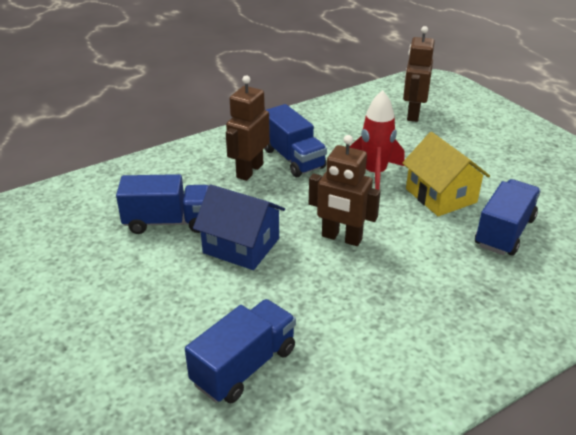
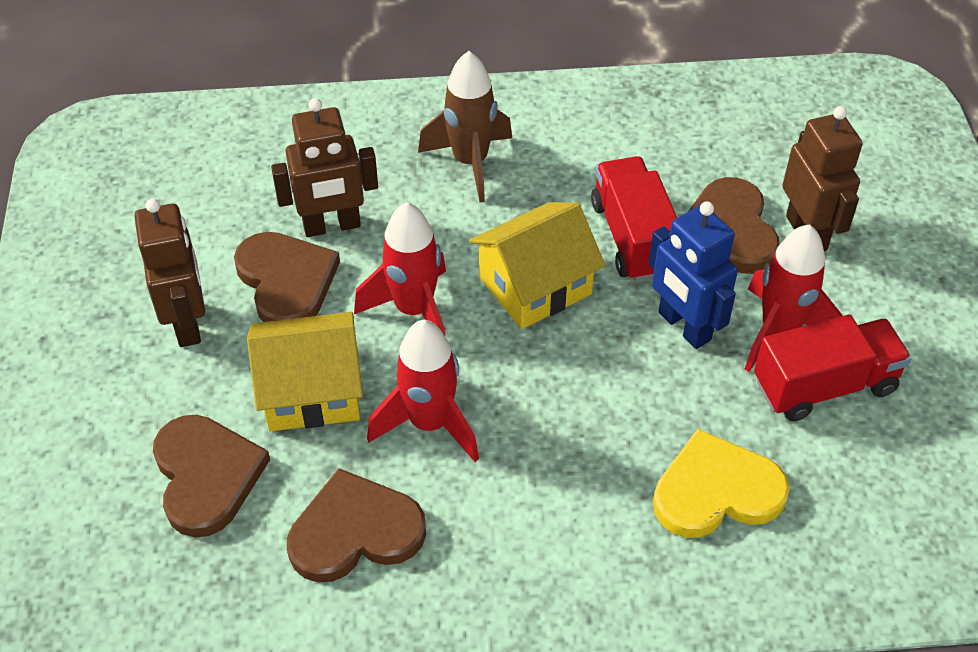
blue house: [193,184,285,270] = 1 -> none = 0
blue robot: none = 0 -> [648,201,738,349] = 1
blue truck: [116,174,208,234] [185,299,296,403] [264,104,327,177] [475,179,541,256] = 4 -> none = 0
brown heart: none = 0 -> [153,415,270,537] [234,232,340,322] [287,468,426,583] [689,177,780,274] = 4
brown rocket: none = 0 -> [418,51,512,202] = 1
red rocket: [349,90,405,190] = 1 -> [354,202,446,337] [367,320,479,462] [744,224,843,372] = 3
red truck: none = 0 -> [591,156,677,281] [754,315,912,421] = 2
yellow heart: none = 0 -> [653,429,790,538] = 1
yellow house: [402,132,490,216] = 1 -> [247,312,363,431] [469,202,605,329] = 2

